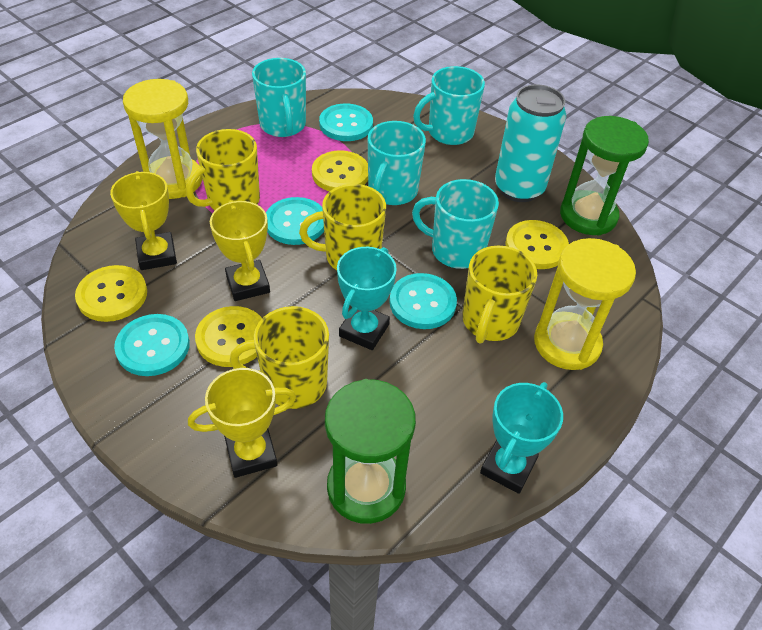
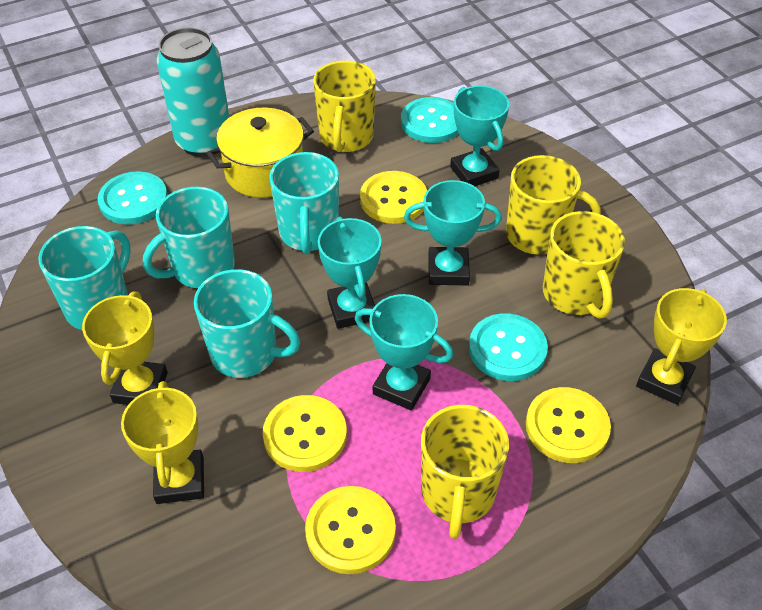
green hourglass: [325,379,416,524] [560,116,649,235] = 2 -> none = 0
turquoise button: [114,314,190,376] [266,197,324,245] [319,103,373,141] [389,273,457,329] = 4 -> [98,171,168,225] [401,97,459,143] [469,313,548,381] = 3
turquoise trophy: [337,247,397,350] [480,382,563,494] = 2 -> [318,217,381,329] [355,294,453,411] [404,180,502,285] [450,86,509,186] = 4
yellow hourglass: [123,79,203,199] [534,238,636,370] = 2 -> none = 0
yellow pot: none = 0 -> [207,108,314,198] = 1

